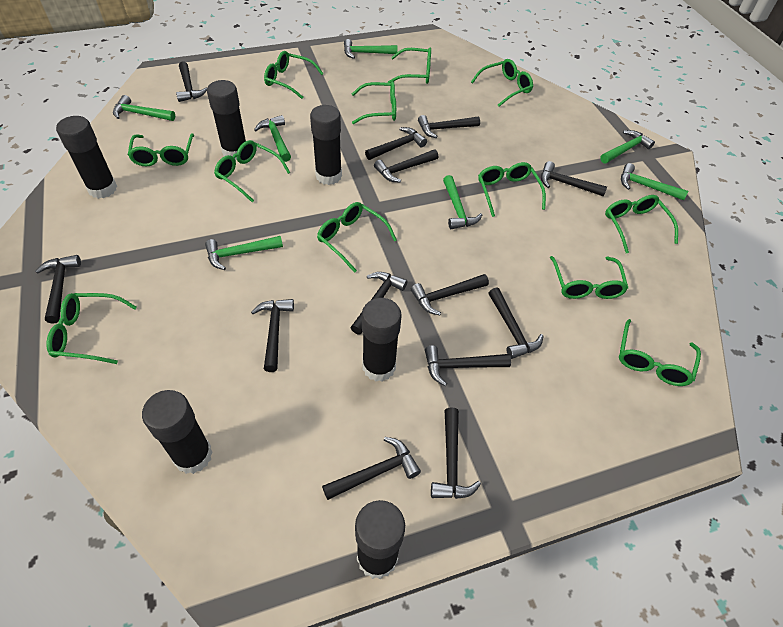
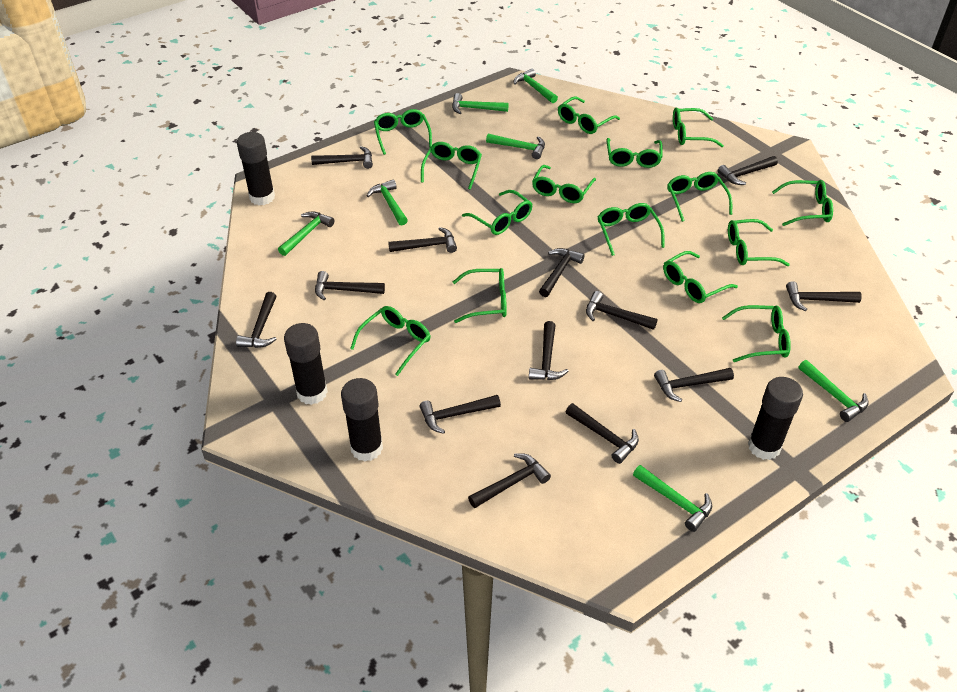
black glue stick: [56,116,117,199] [142,390,213,474] [207,80,246,160] [310,105,342,185] [355,500,405,579] [362,298,402,382] = 6 -> [237,132,275,205] [284,323,328,405] [341,378,383,461] [748,377,803,460] = 4
green glasses: [46,293,137,364] [128,133,195,166] [214,140,290,202] [264,51,324,99] [317,202,397,273] [352,81,396,124] [388,47,431,84] [471,59,533,107] [478,162,546,217] [550,256,628,299] [605,195,678,253] [619,319,701,386] = 12 -> [350,306,430,376] [374,109,432,155] [421,142,482,190] [453,268,507,323] [462,190,533,235] [532,165,596,203] [558,97,620,134] [598,203,665,256] [606,138,662,168] [663,251,738,303] [667,172,732,222] [673,107,724,147] [722,305,791,362] [728,219,790,266] [772,180,833,226] = 15

